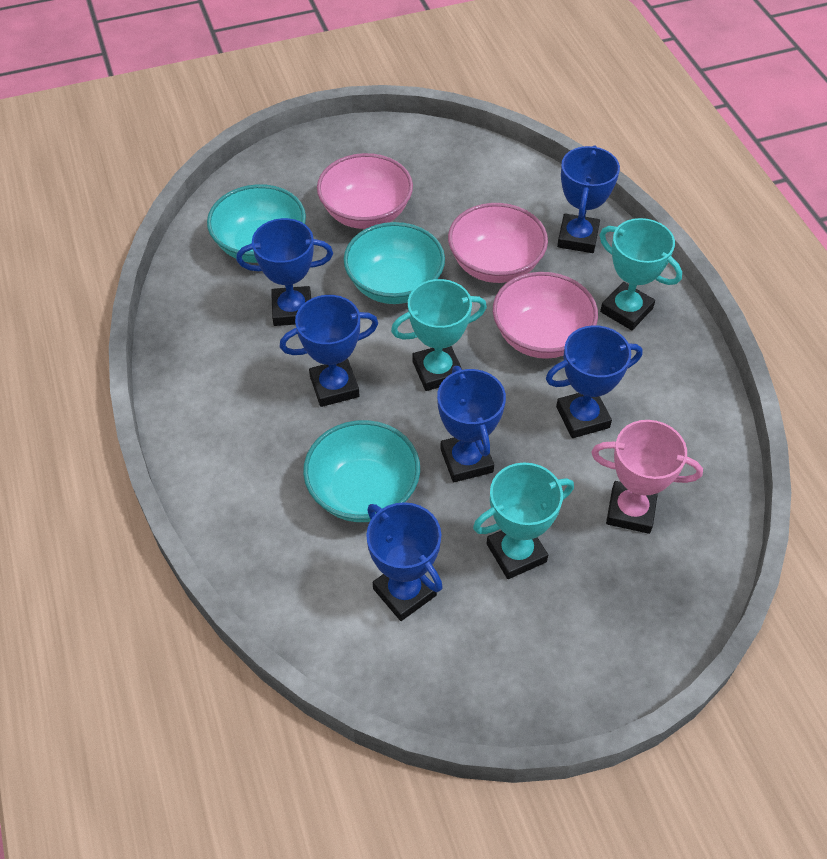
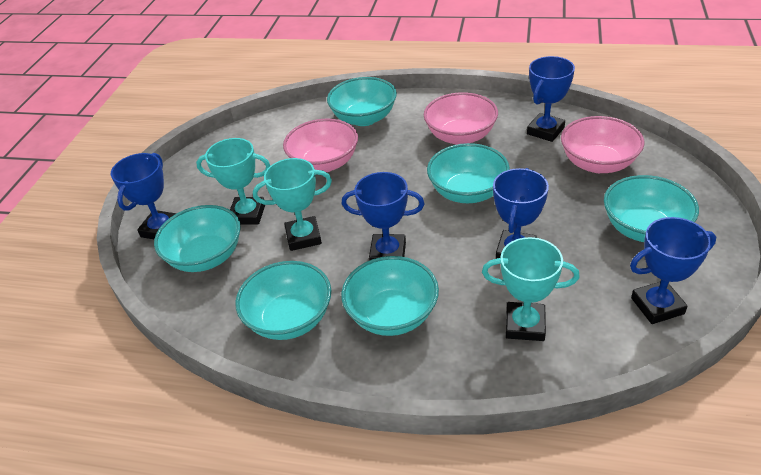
blue trophy: [236,218,333,326] [280,295,378,407] [366,502,443,621] [437,366,506,482] [546,325,643,438] [557,145,620,253] = 6 -> [111,153,177,239] [342,172,425,260] [493,168,549,259] [527,56,575,142] [630,217,716,324] = 5
pink trophy: [591,420,703,534] = 1 -> none = 0
turquoise bowl: [207,184,306,263] [303,420,420,522] [344,222,445,304] = 3 -> [154,205,241,272] [235,261,331,340] [327,77,397,126] [341,256,439,336] [427,143,510,203] [604,175,699,242] = 6

